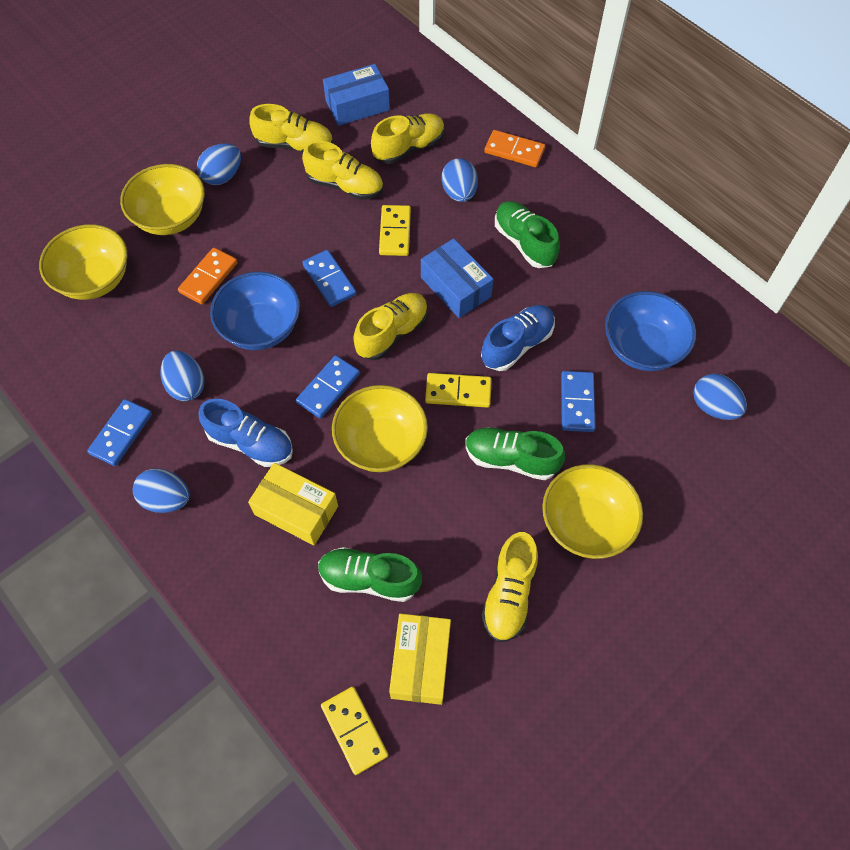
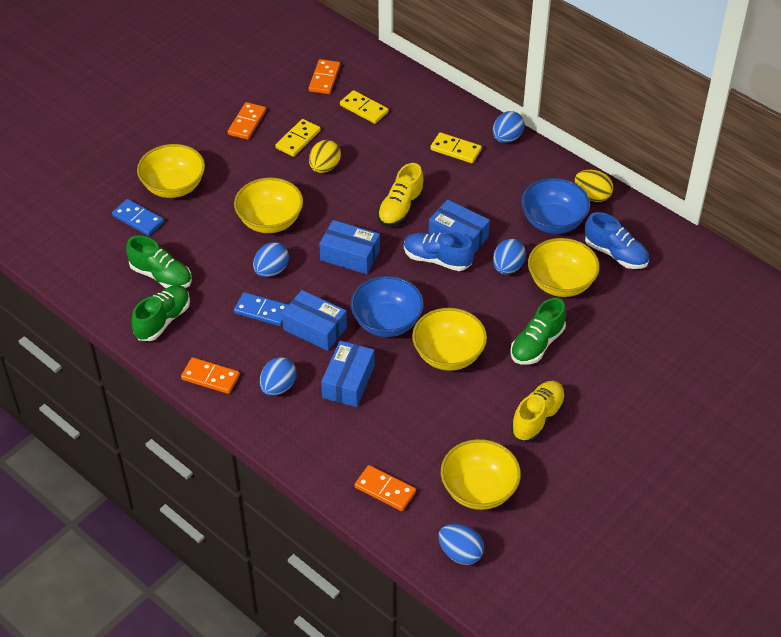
blue box: [323,64,390,126] [421,238,493,318] = 2 -> [282,290,347,351] [319,220,380,274] [321,341,375,407] [429,199,490,253] = 4
blue domino: [87,399,152,466] [296,355,360,419] [302,250,356,307] [561,371,596,432] = 4 -> [112,199,164,236] [234,292,288,326] = 2
orange domino: [178,248,238,305] [484,130,545,167] = 2 -> [181,357,240,394] [228,102,266,140] [309,59,340,94] [354,465,416,511] = 4
yellow bowl: [39,224,128,300] [120,164,205,235] [332,385,428,472] [542,464,643,559] = 4 -> [137,144,205,198] [234,177,303,233] [412,308,487,371] [441,439,521,510] [528,238,600,297] = 5
yellow box: [248,463,338,545] [389,614,451,705] = 2 -> none = 0
yellow egg: none = 0 -> [309,140,341,173] [575,170,613,202] = 2
yellow shoe: [250,104,333,152] [302,141,383,200] [353,293,428,360] [371,113,445,164] [481,532,538,642] = 5 -> [378,163,424,227] [511,381,566,442] = 2

